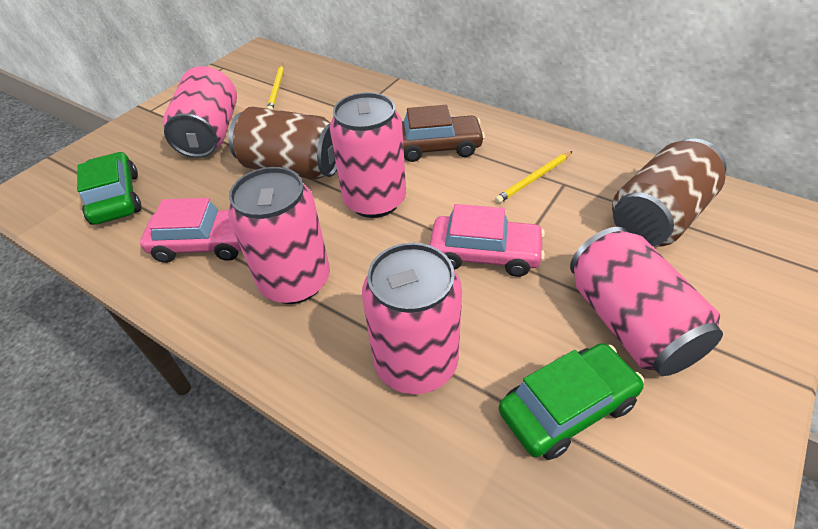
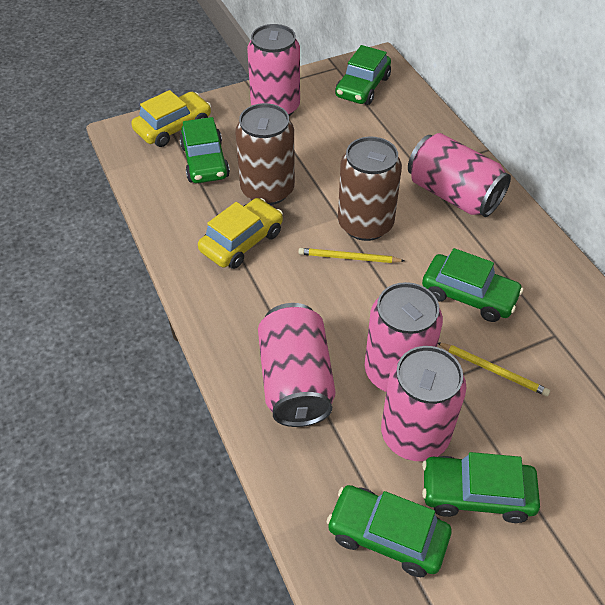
brown car: [402,105,485,162] = 1 -> none = 0
green car: [77,152,141,225] [499,343,644,460] = 2 -> [179,117,230,183] [327,485,452,577] [335,45,391,105] [422,248,524,322] [422,452,540,523] = 5
pink car: [140,198,241,263] [430,204,545,277] = 2 -> none = 0
yellow car: none = 0 -> [131,90,211,147] [198,198,283,269] = 2

